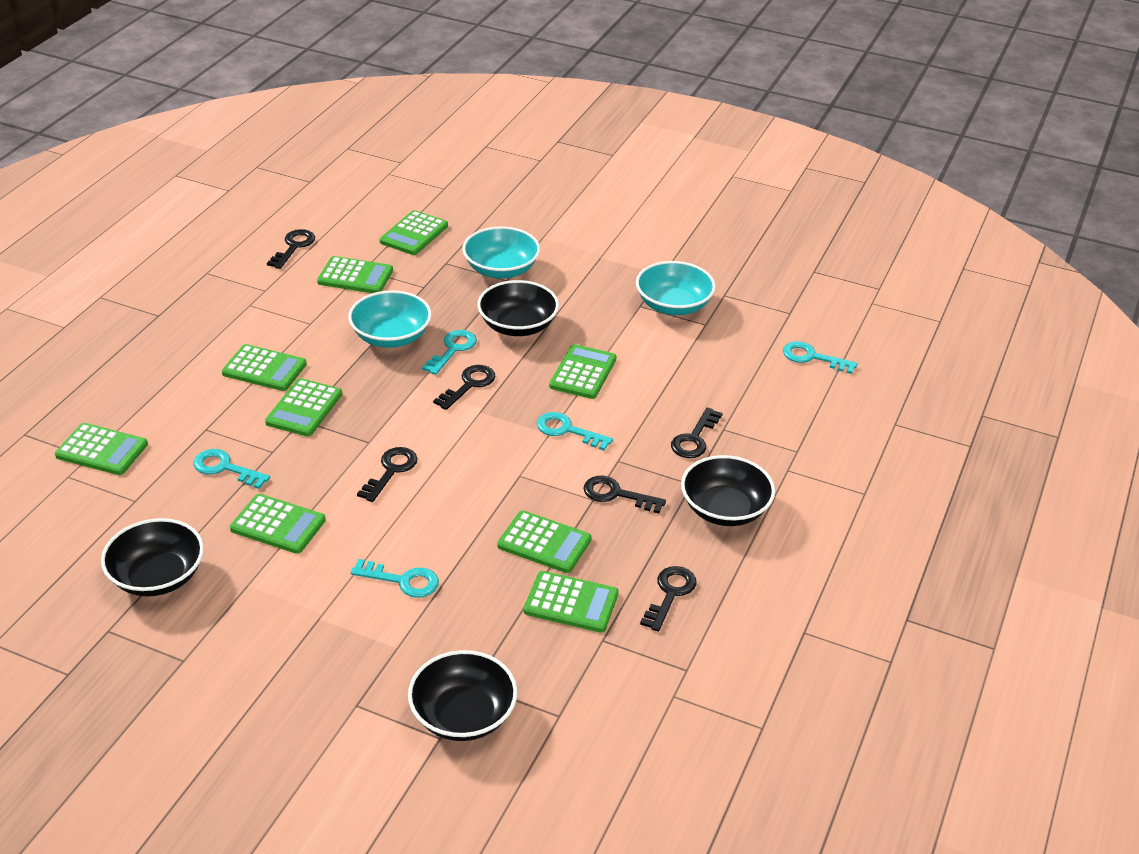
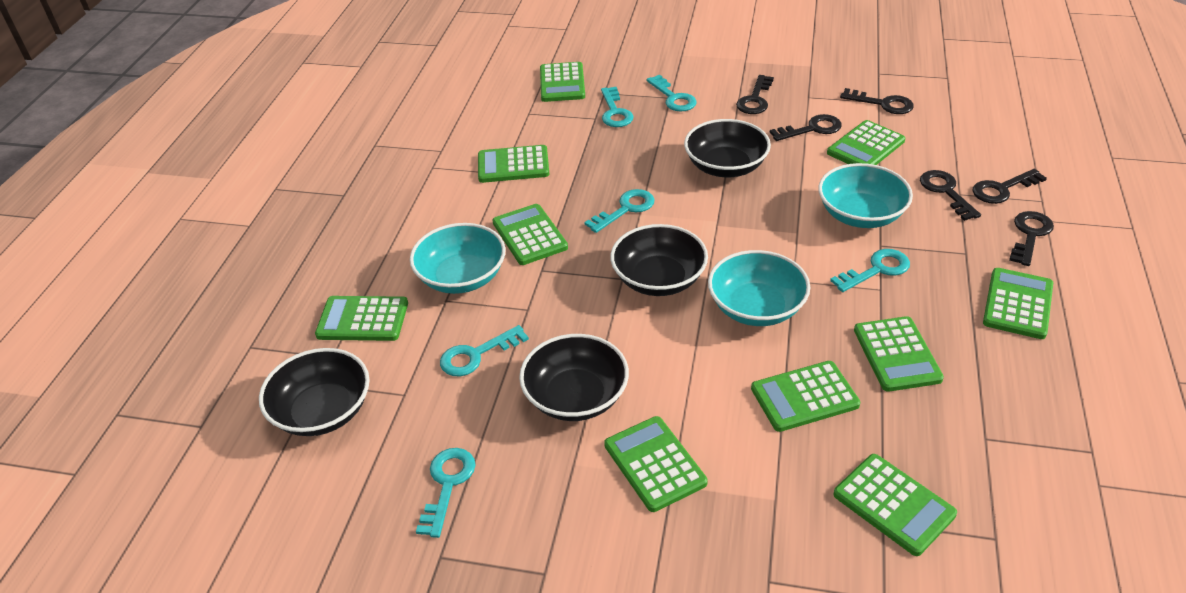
green calculator: [55,423,148,475] [222,344,307,391] [230,494,326,554] [265,378,342,436] [317,256,393,293] [380,210,448,255] [497,511,592,573] [524,571,619,633] [549,344,617,399] = 9 -> [315,296,408,341] [478,145,549,183] [493,204,568,265] [540,62,585,102] [604,416,708,512] [751,361,860,432] [827,120,905,165] [833,454,957,556] [854,316,944,392] [983,268,1053,339] = 10
turquoise key: [193,449,270,489] [351,559,439,598] [422,330,477,375] [537,412,613,450] [783,341,857,374] = 5 -> [416,448,476,538] [440,325,529,376] [584,189,654,233] [601,87,634,127] [647,75,697,112] [830,249,910,292] = 6

